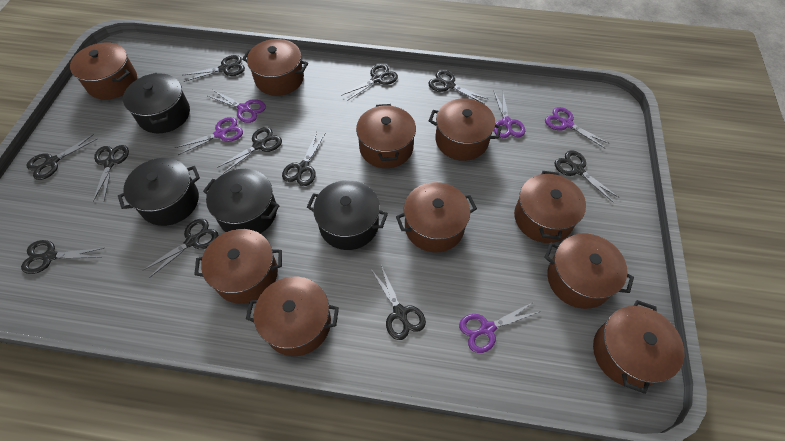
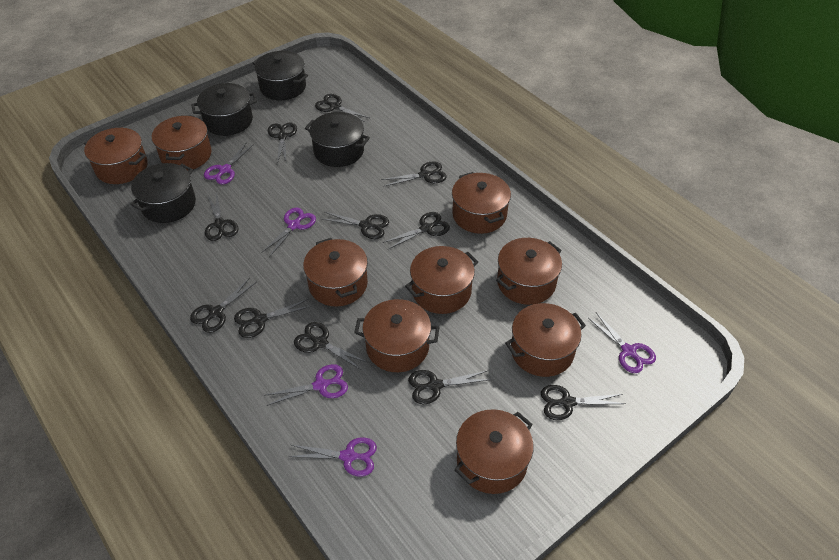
brown pot: [70,42,137,100] [194,229,282,304] [242,39,308,96] [246,277,339,356] [356,104,416,168] [396,182,477,252] [429,98,502,161] [514,171,586,243] [544,234,634,309] [593,300,684,394] = 10 -> [84,128,148,184] [152,116,212,171] [303,238,368,307] [354,299,440,372] [405,246,478,314] [452,172,511,234] [454,409,534,494] [496,238,562,305] [505,303,586,377] = 9

